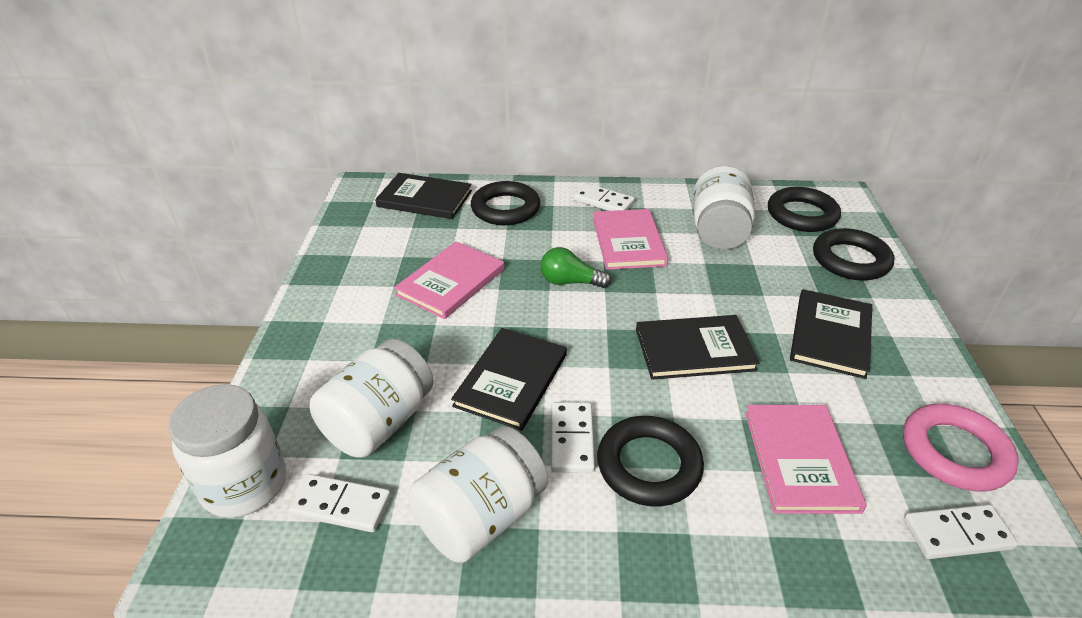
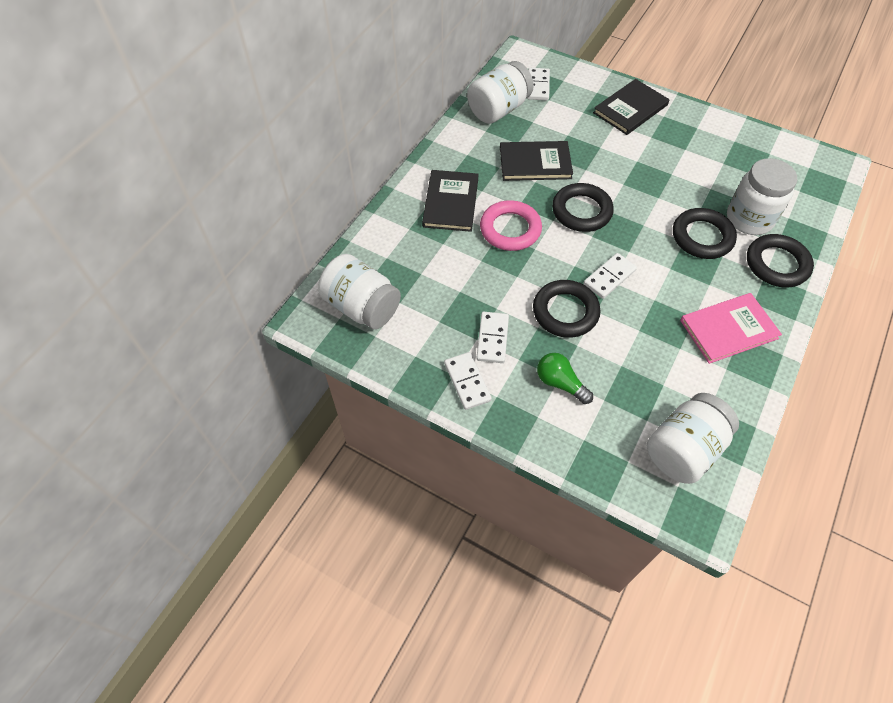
black book: [375,173,472,219] [451,328,567,431] [636,315,760,380] [790,289,872,379] = 4 -> [422,170,479,232] [500,141,573,181] [593,79,670,135] = 3
pink book: [394,241,504,319] [593,209,668,270] [745,405,867,514] = 3 -> [680,293,782,364] = 1

